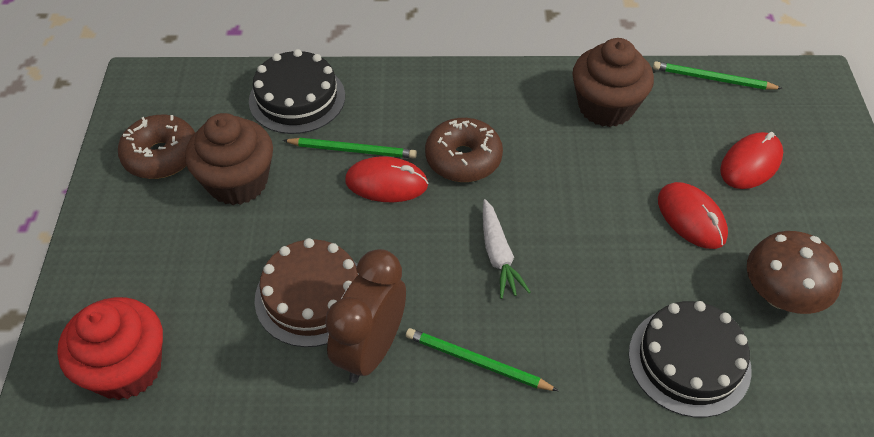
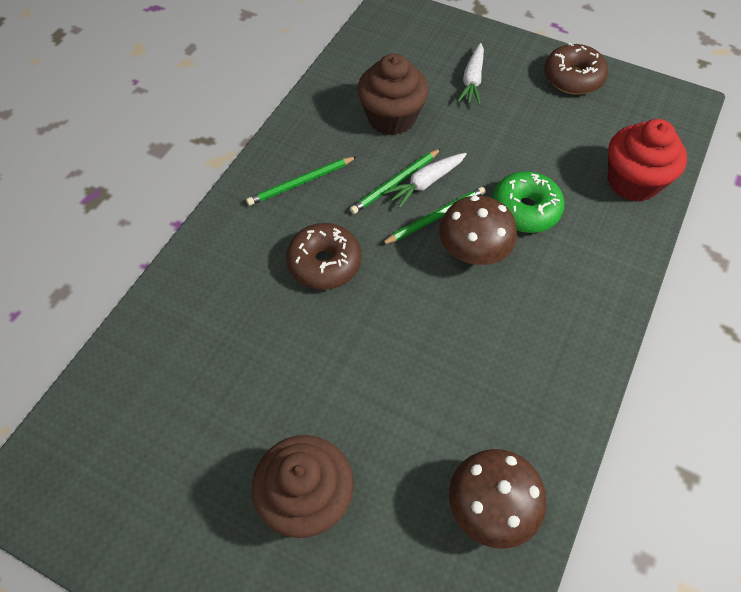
black cake: [249,49,345,134] [629,301,752,418] = 2 -> none = 0
brown cake: [255,238,359,347] = 1 -> none = 0
brown clock: [325,249,406,383] = 1 -> none = 0
brown mushroom: [747,231,843,314] = 1 -> [439,195,517,265] [449,449,547,549] = 2
green donut: none = 0 -> [492,171,565,233] = 1
red mouse: [345,156,428,202] [658,182,728,249] [720,132,783,189] = 3 -> none = 0
white carrot: [483,199,530,299] = 1 -> [384,153,467,208] [457,43,484,105] = 2

